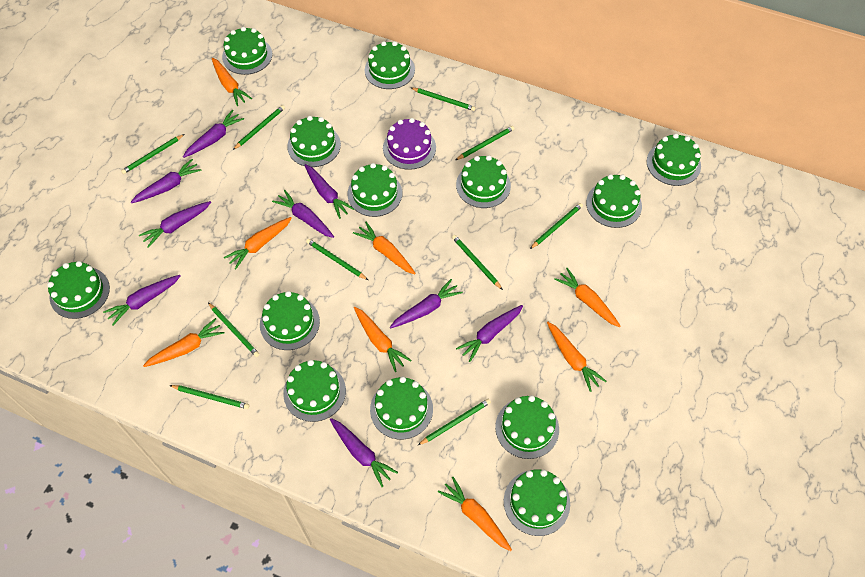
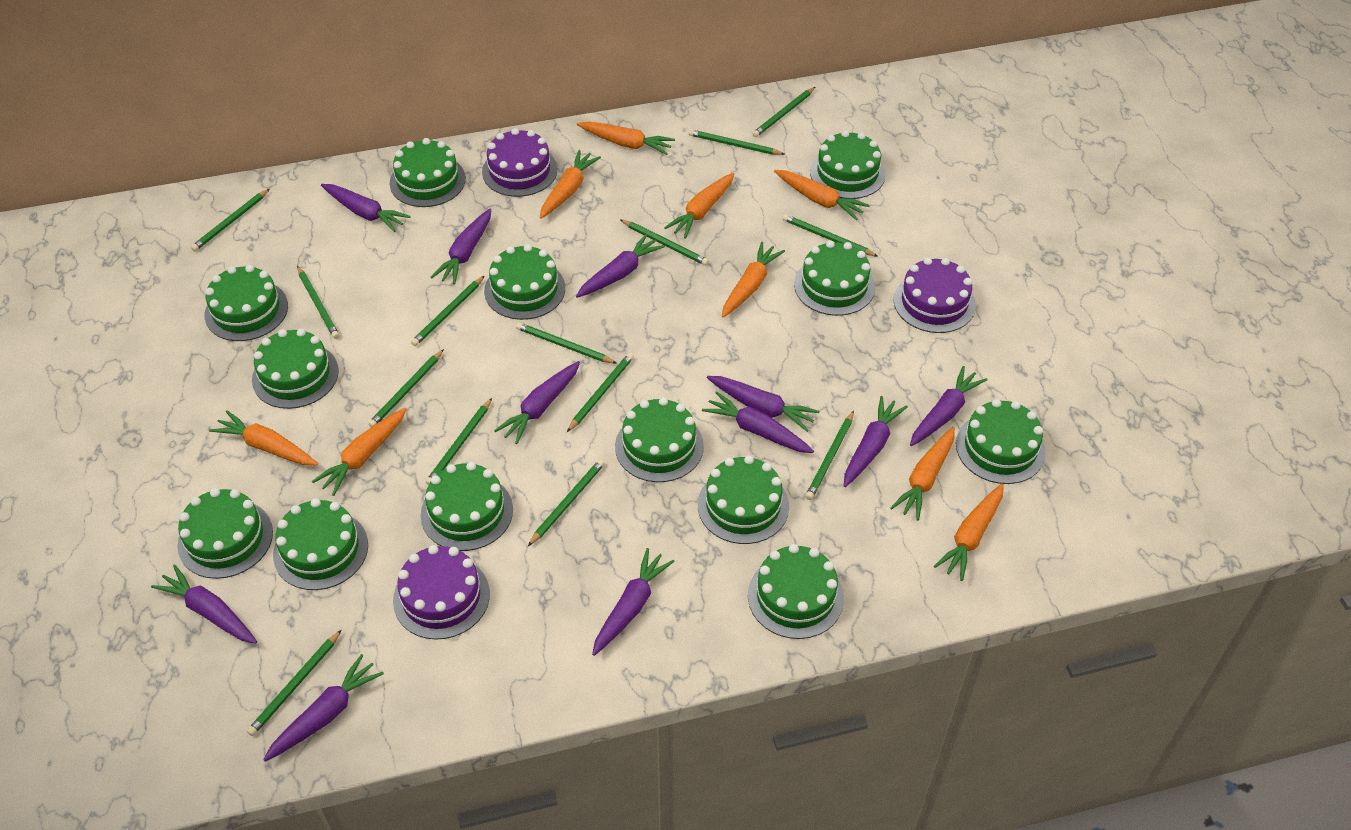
green pencil: [121,134,184,174] [169,385,249,409] [208,303,260,357] [233,105,285,150] [306,239,368,280] [411,88,475,111] [418,399,491,445] [452,235,503,290] [456,126,515,160] [530,203,583,249] = 10 -> [191,189,269,251] [247,630,342,736] [297,266,339,339] [368,349,444,427] [411,276,484,346] [426,398,492,485] [516,322,617,364] [528,459,605,546] [567,353,634,432] [620,219,709,265] [689,129,785,155] [752,87,815,137] [783,214,878,257] [805,411,854,500] = 14
orange carrot: [143,318,224,367] [212,58,252,106] [224,217,292,269] [353,222,416,274] [354,307,411,372] [438,477,512,551] [547,322,606,392] [554,268,621,327] = 8 -> [209,410,318,465] [312,408,407,496] [540,150,601,219] [577,122,675,155] [664,172,735,239] [722,242,785,318] [774,170,870,220] [890,427,955,521] [934,483,1004,581] = 9
purple cake: [383,118,436,170] = 1 -> [393,545,490,640] [482,128,557,197] [893,257,976,333] = 3
purple carrot: [103,275,180,326] [131,159,202,203] [139,201,211,248] [183,110,244,158] [272,190,334,238] [305,164,355,219] [330,418,398,487] [390,279,463,328] [456,305,523,362] = 9 -> [151,564,257,644] [263,654,384,762] [321,184,411,232] [431,208,491,285] [494,361,580,444] [576,233,665,298] [592,548,675,656] [702,391,814,453] [707,376,820,432] [844,396,908,487] [910,366,987,446] = 11

